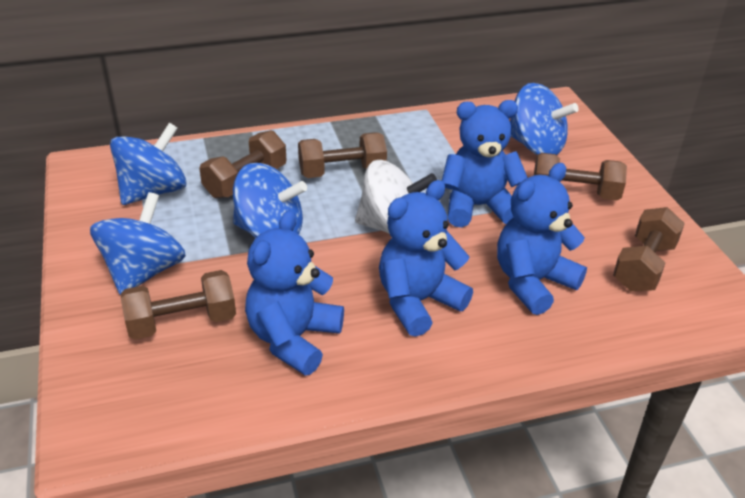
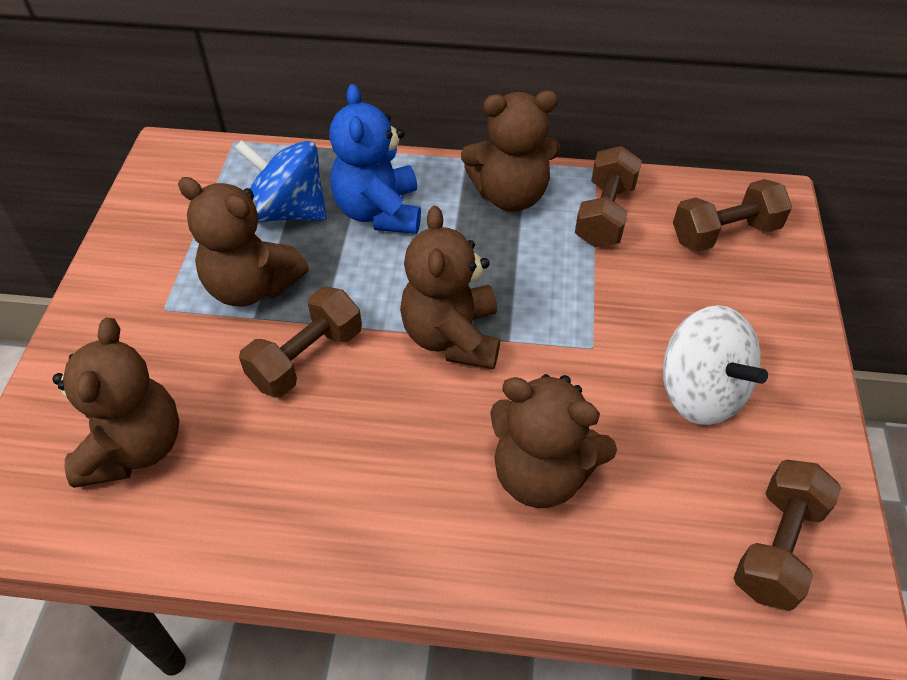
blue spinning top: [90,192,186,295] [110,123,187,205] [233,163,307,238] [510,83,579,155] = 4 -> [234,140,327,222] = 1
blue teddy bear: [245,210,344,375] [379,180,473,337] [442,100,528,227] [497,163,587,315] = 4 -> [329,84,421,234] = 1
brown dumbbell: [121,270,236,340] [199,130,286,198] [298,132,387,178] [534,153,627,201] [613,207,685,291] = 5 -> [239,287,362,398] [575,146,642,247] [673,179,792,252] [734,460,841,611] = 4
brown teddy bear: none = 0 -> [53,318,179,488] [178,177,309,306] [400,206,500,369] [461,90,560,212] [490,374,617,508] = 5

